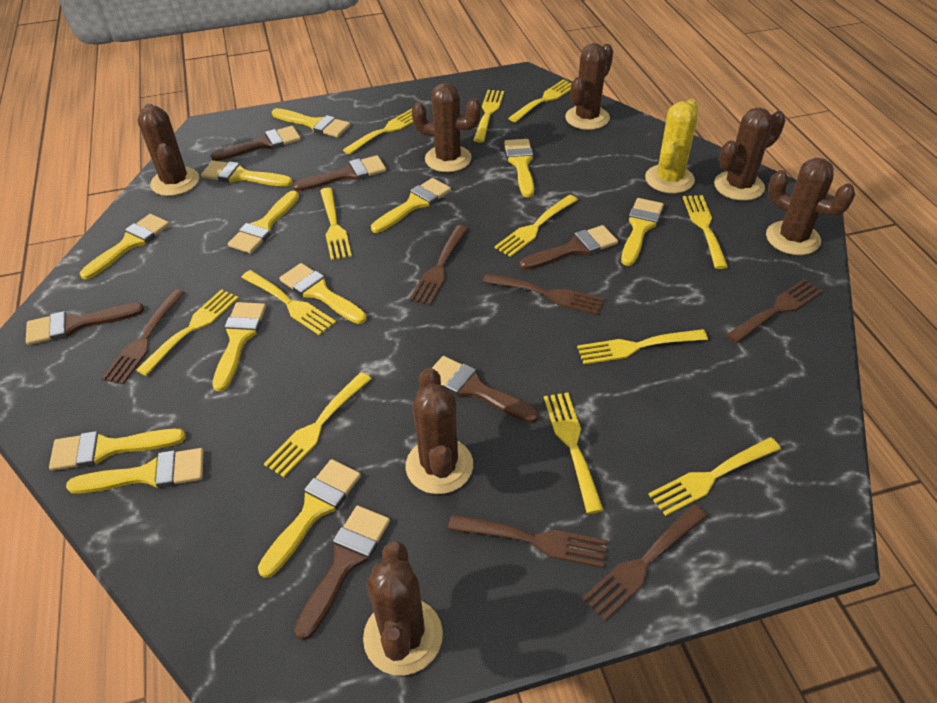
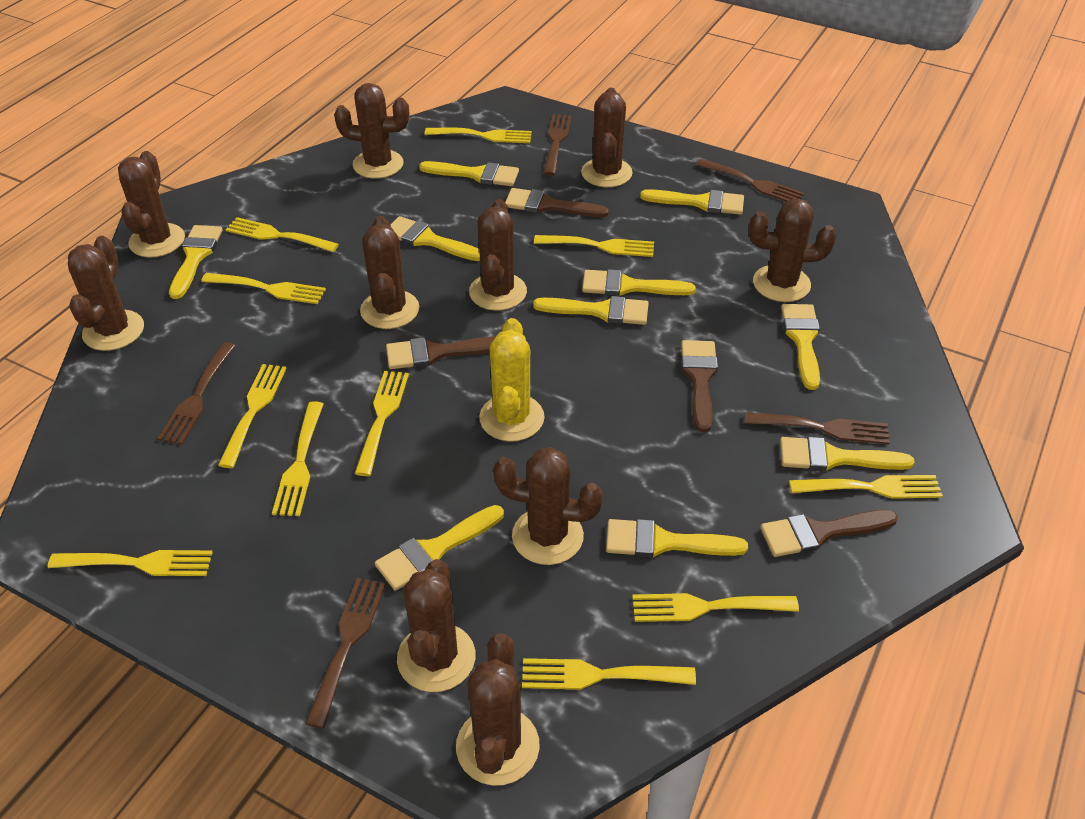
brown brush: [26,303,144,345] [211,126,301,161] [293,155,386,191] [294,506,390,640] [432,356,539,423] [520,225,618,270] = 6 -> [386,337,495,369] [505,188,609,217] [681,340,718,432] [760,510,898,557] = 4
brown cactus: [138,103,199,196] [363,541,443,676] [406,367,473,494] [411,83,481,172] [565,43,613,130] [714,108,786,201] [766,158,855,255] = 7 -> [68,236,144,351] [118,151,185,258] [334,83,409,179] [360,216,419,329] [397,559,475,692] [456,633,540,786] [469,199,527,311] [493,447,603,565] [581,88,633,187] [749,198,836,302] = 10
brown fork: [101,289,185,384] [409,225,468,305] [448,514,608,568] [483,273,604,315] [582,505,707,621] [726,279,823,343] = 6 -> [157,342,236,445] [305,578,386,728] [543,114,572,176] [696,159,804,201] [745,412,890,444] = 5
yellow brush: [49,429,186,471] [66,448,204,494] [80,214,170,279] [201,160,293,186] [213,302,266,391] [228,190,299,254] [258,459,361,578] [272,108,350,137] [279,263,367,324] [371,178,451,233] [504,139,534,197] [621,198,664,266] = 12 -> [169,225,223,299] [375,505,504,591] [391,216,480,261] [419,161,519,186] [533,296,649,325] [582,269,696,296] [606,519,748,558] [640,189,744,215] [780,437,915,471] [781,304,820,390] = 10
yellow fork: [136,289,239,376] [241,270,336,335] [264,372,371,477] [320,188,352,260] [343,109,413,155] [473,90,504,143] [494,195,578,257] [508,80,571,122] [544,392,603,514] [577,329,708,364] [648,437,781,516] [683,195,728,269] = 12 -> [48,550,213,576] [201,273,326,304] [218,364,287,468] [225,217,339,252] [272,401,324,516] [354,371,409,476] [425,128,532,143] [522,658,696,690] [534,235,654,257] [632,593,799,622] [789,475,943,499] = 11

